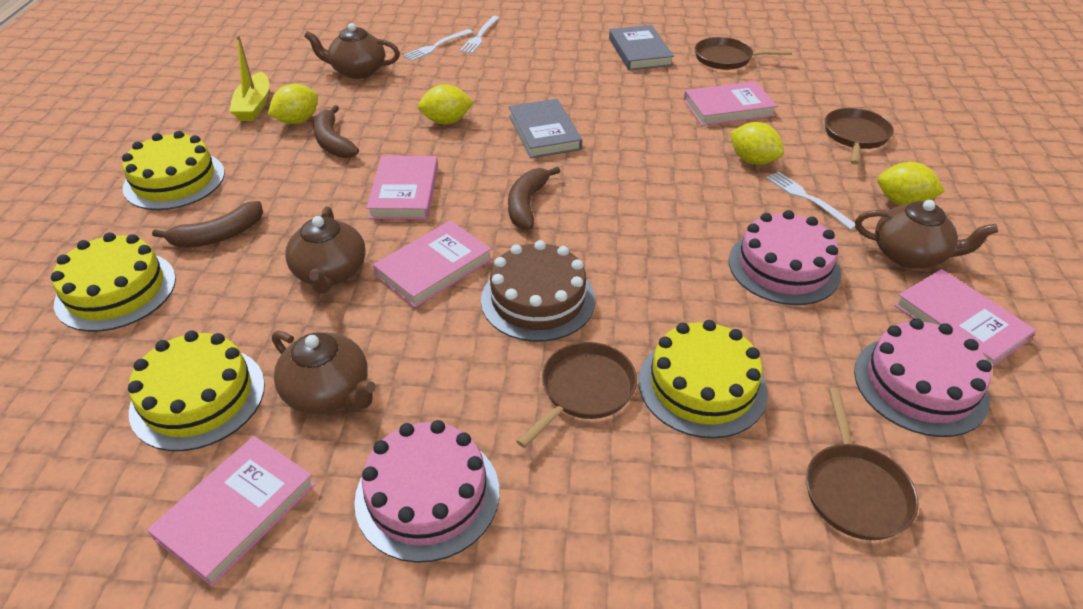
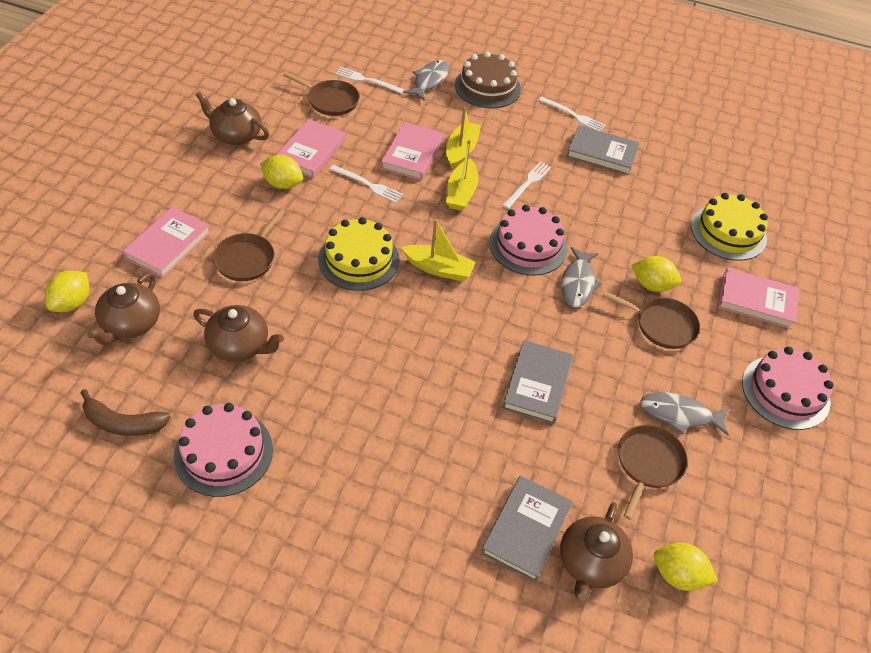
brown banana: [152,201,263,247] [313,105,359,158] [508,166,560,230] = 3 -> [80,389,171,436] = 1
grey book: [509,99,582,159] [609,25,674,70] = 2 -> [481,476,573,582] [502,340,573,424] [567,125,640,175] = 3
grey fish: none = 0 -> [403,60,449,101] [561,247,602,307] [640,392,729,436] = 3
pink book: [147,436,315,586] [366,156,438,219] [373,220,492,307] [684,81,777,126] [894,269,1036,367] = 5 -> [123,207,211,278] [276,119,346,178] [381,122,444,180] [718,268,799,329] = 4
white fork: [403,29,473,61] [460,16,499,54] [766,171,855,230] = 3 -> [329,165,403,203] [335,67,404,94] [502,162,551,209] [538,97,606,131] = 4
yellow boat: [229,35,269,121] = 1 -> [401,219,476,281] [446,107,481,169] [446,140,478,211] = 3
yellow cake: [51,232,176,332] [122,131,225,210] [128,330,265,451] [639,320,768,438] = 4 -> [318,217,400,291] [691,193,768,261] = 2

